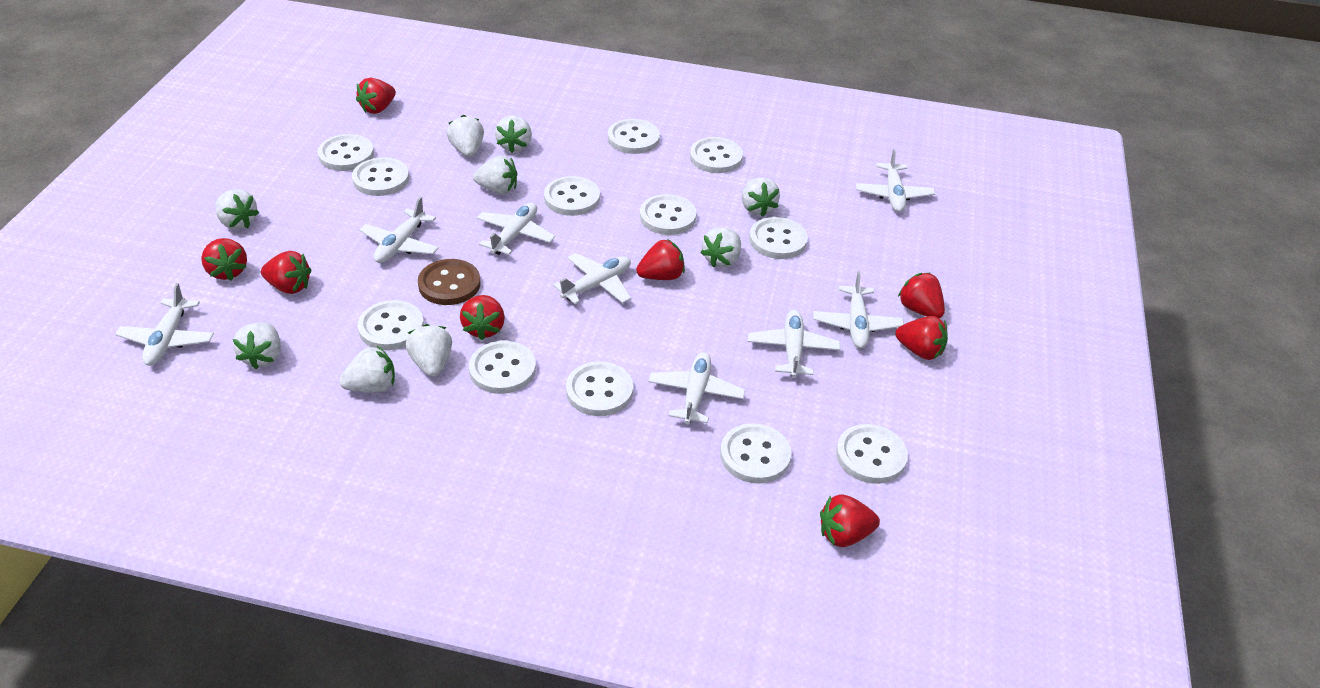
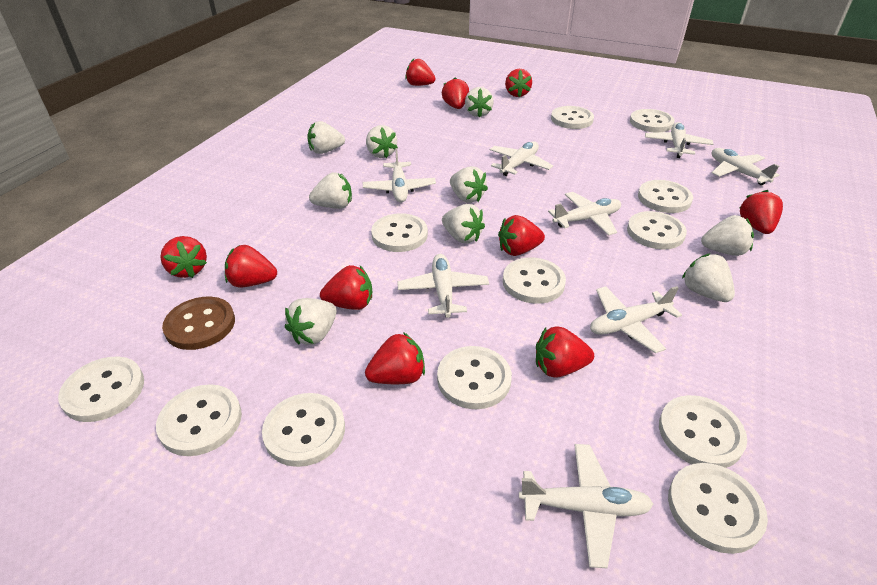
red strawberry: [201,238,247,281] [261,251,311,294] [356,78,396,114] [460,295,505,340] [636,239,685,280] [820,494,880,547] [895,316,948,360] [898,273,945,318] = 8 -> [160,236,207,278] [225,245,277,287] [320,265,372,310] [365,332,425,384] [405,59,436,86] [442,77,469,109] [498,215,545,256] [505,69,532,97] [536,327,594,378] [740,190,783,234] = 10

